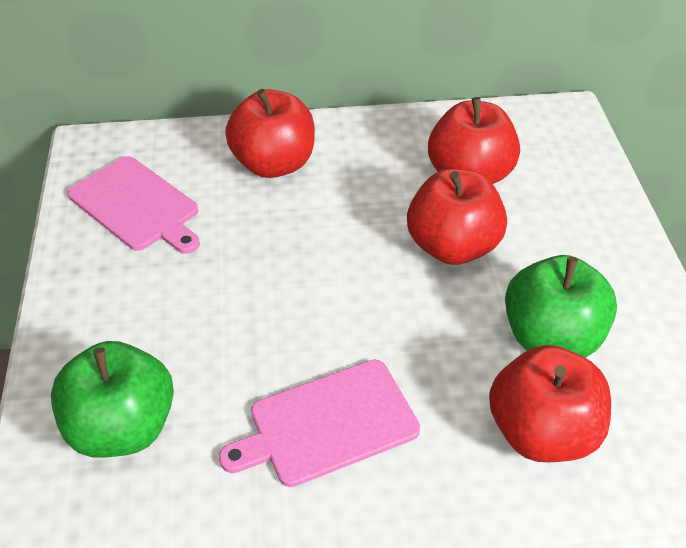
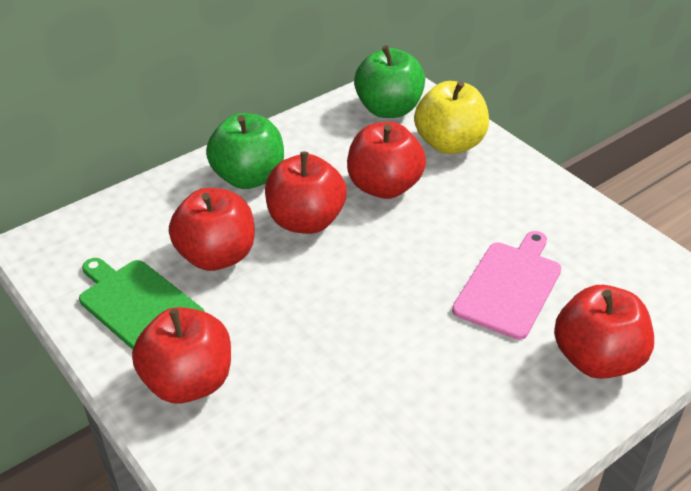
green cutting board: none = 0 -> [79,258,205,350] = 1
pink cutting board: [68,156,200,254] [219,360,420,487] = 2 -> [452,231,561,340] = 1
red apple: [225,89,315,178] [407,169,507,265] [428,97,520,184] [489,345,611,462] = 4 -> [132,307,231,404] [169,188,255,271] [265,152,347,234] [347,122,426,199] [554,285,654,379] = 5
yellow apple: none = 0 -> [414,81,489,154] = 1

